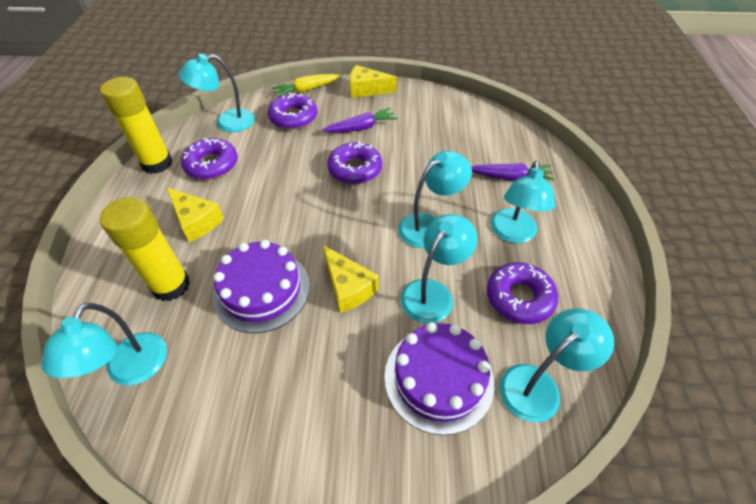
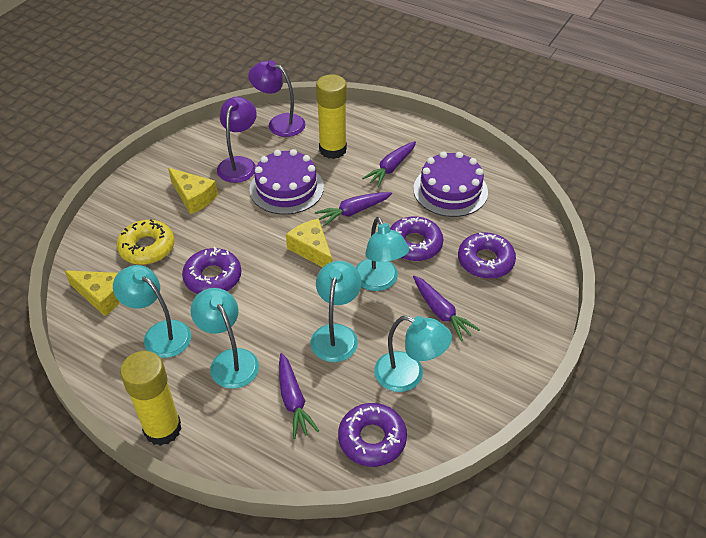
purple carrot: [322,108,398,133] [471,163,555,181] = 2 -> [279,353,319,439] [315,192,392,226] [362,141,416,187] [413,276,480,341] = 4
purple lamp: none = 0 -> [217,97,257,183] [248,60,306,137] = 2
turquoise lamp: [41,303,167,385] [179,54,255,132] [398,151,472,248] [401,214,477,324] [491,161,555,243] [499,308,614,423] = 6 -> [113,265,191,358] [191,288,259,389] [311,261,362,362] [356,217,409,291] [374,316,452,392] = 5
yellow carrot: [272,74,340,98] = 1 -> none = 0
yellow donut: none = 0 -> [117,220,175,265] = 1

